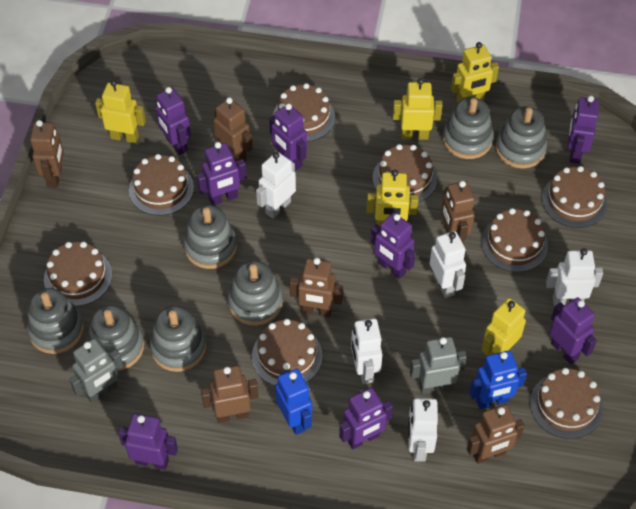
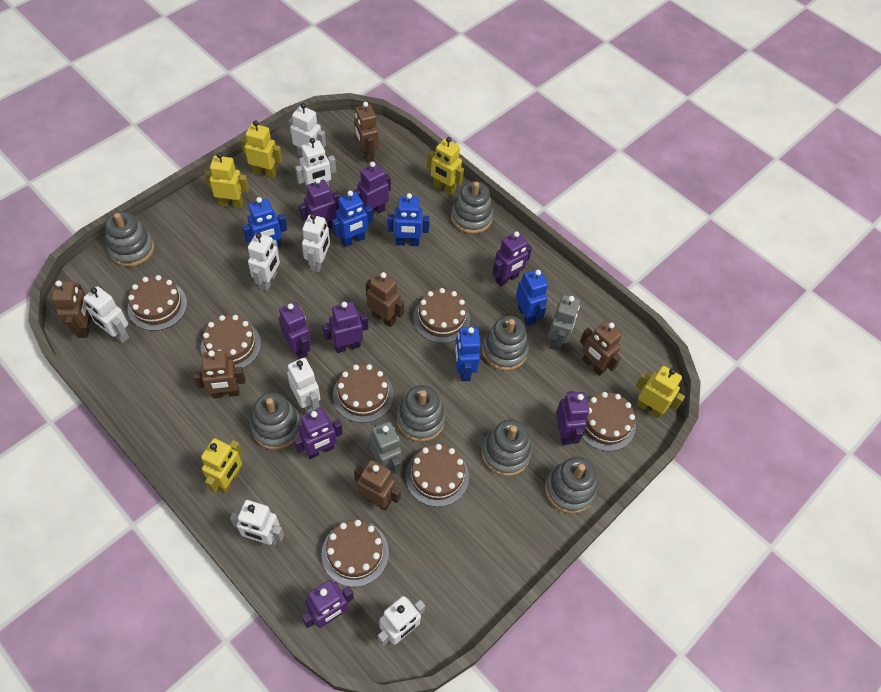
blue robot: [275,369,312,435] [469,350,527,409] = 2 -> [242,197,287,247] [332,191,373,247] [387,193,430,246] [455,327,481,381] [516,269,548,326] = 5
brown cake: [44,241,112,306] [129,154,194,216] [252,319,323,386] [273,83,335,142] [373,144,437,205] [481,208,548,272] [530,368,603,439] [542,166,607,228] = 8 -> [128,275,187,331] [201,315,261,369] [322,520,389,587] [333,364,393,423] [406,444,469,507] [413,288,470,343] [582,392,636,451] = 7
white robot: [256,152,296,219] [351,318,382,384] [408,397,438,462] [430,231,466,298] [546,248,603,306] = 5 -> [84,286,129,343] [230,500,284,546] [248,233,280,291] [287,358,320,413] [289,103,326,156] [295,138,336,191] [302,214,330,272] [378,596,425,646] = 8

